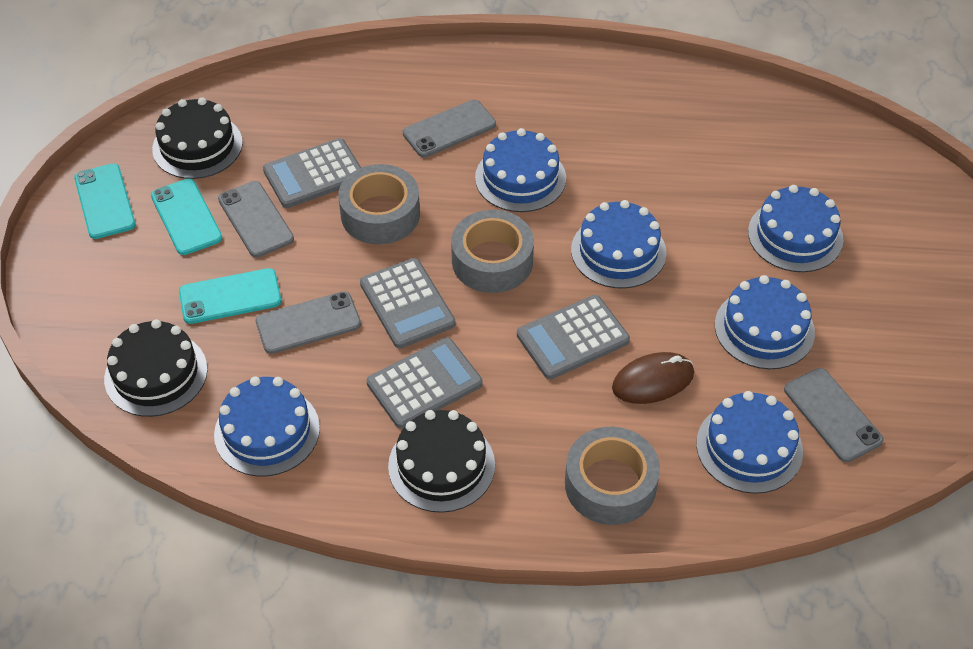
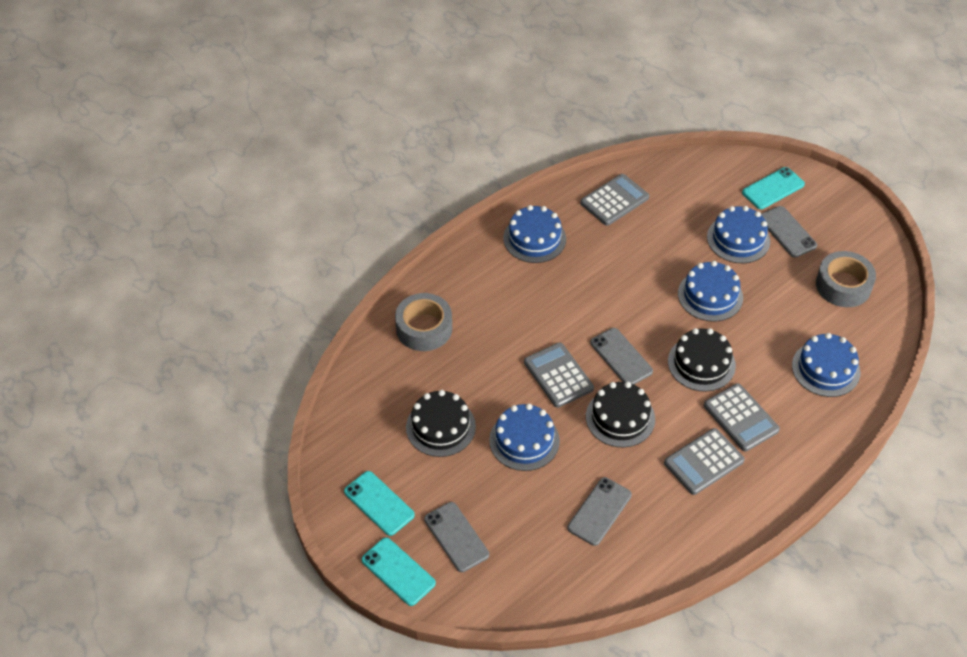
blue cake: [214,376,320,476] [475,128,566,212] [571,200,667,289] [696,391,803,494] [715,275,815,369] [748,185,843,272] = 6 -> [489,404,560,471] [503,205,566,263] [678,261,743,322] [707,206,770,263] [792,333,860,397] = 5
brown mouse: [612,352,694,404] = 1 -> none = 0
grey tape: [338,164,420,245] [451,210,534,293] [565,427,660,525] = 3 -> [395,293,452,351] [816,251,876,307] = 2

